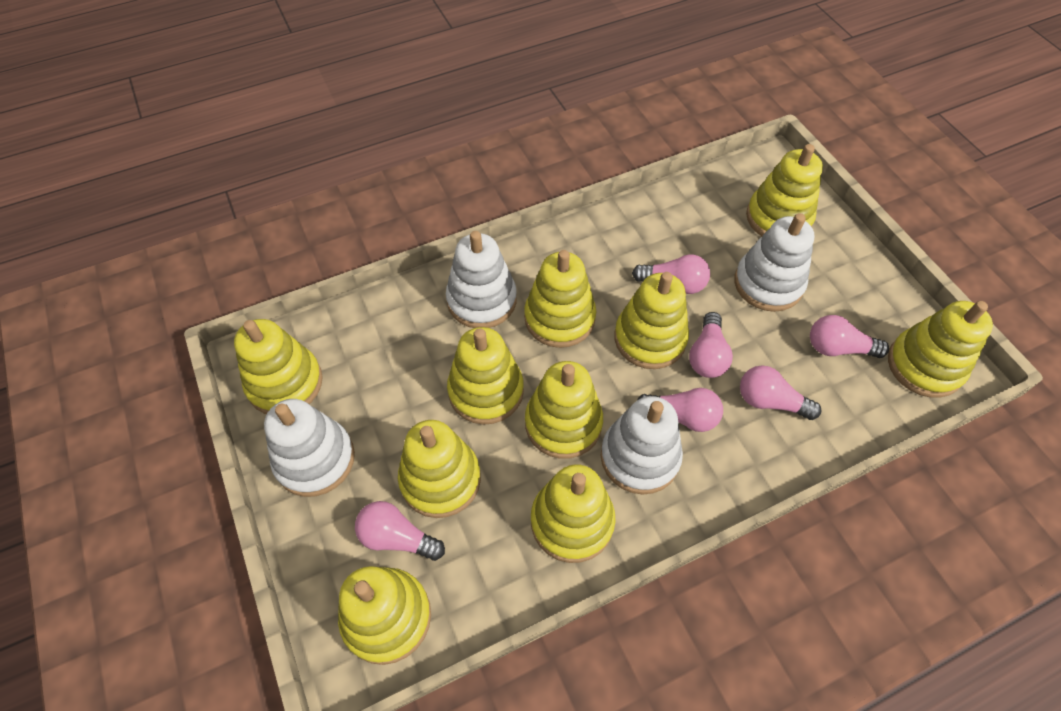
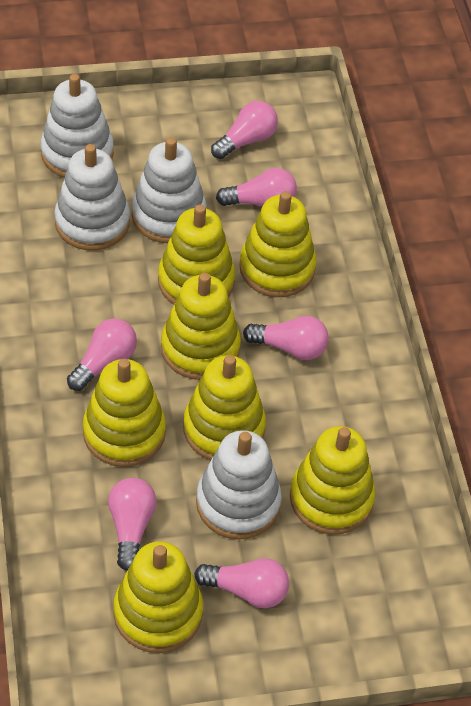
yellow stacking toy: [234,319,323,414] [338,566,431,665] [398,420,481,518] [447,327,524,424] [524,250,596,348] [525,361,603,459] [531,464,615,563] [614,272,689,369] [746,144,823,236] [888,301,993,398] = 10 -> [83,359,166,467] [113,541,203,653] [158,204,235,305] [161,273,241,380] [183,355,266,460] [239,191,316,297] [290,426,376,535] = 7

